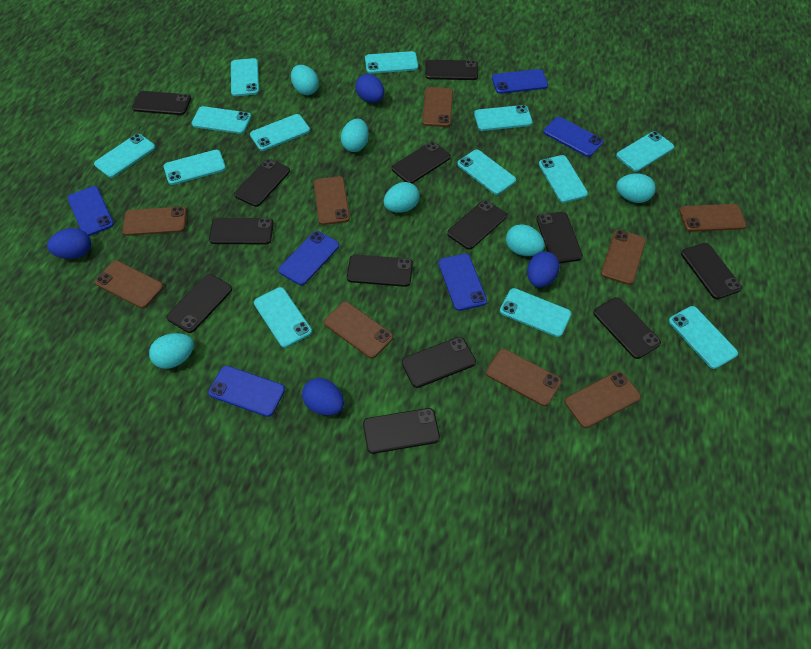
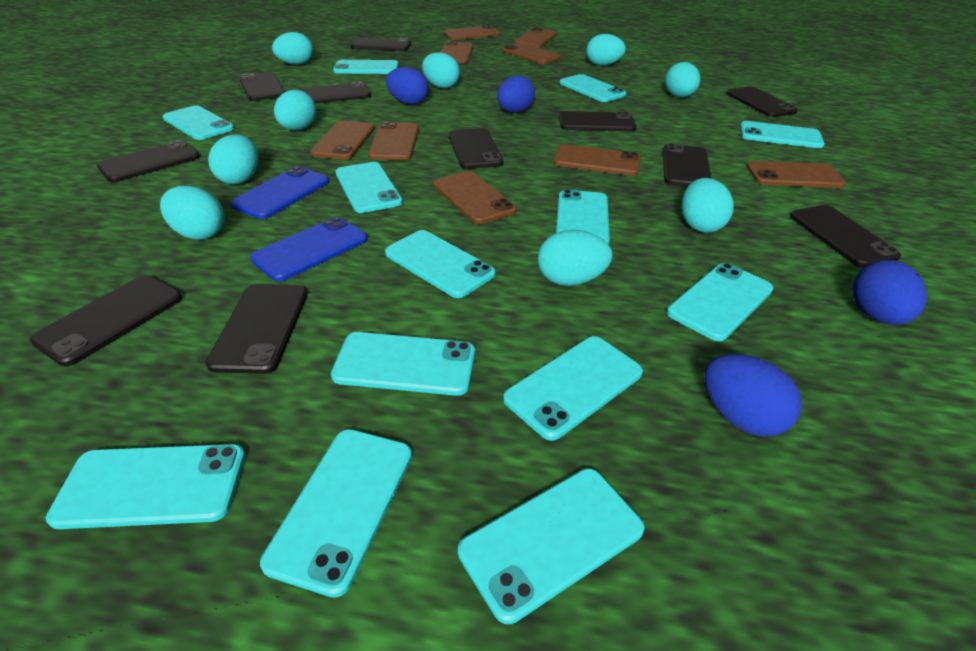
black phone: [132,91,191,115] [166,274,232,333] [209,218,274,244] [234,159,290,207] [347,255,413,287] [363,408,440,454] [392,141,451,183] [402,337,476,388] [425,60,478,80] [447,200,507,250] [536,212,583,263] [593,297,661,359] [681,243,742,299] = 13 -> [30,275,182,366] [97,140,200,182] [206,284,308,374] [239,72,285,101] [299,82,371,104] [351,37,411,51] [449,128,503,169] [559,111,636,131] [663,143,711,187] [727,87,798,117] [790,205,901,268] = 11
blue phone: [68,186,114,236] [208,366,285,417] [278,231,339,285] [438,254,487,311] [492,69,548,94] [543,117,603,157] = 6 -> [230,166,329,219] [250,216,368,281] = 2
turquoise egg: [149,333,194,369] [291,65,319,95] [341,119,369,152] [384,182,420,213] [506,224,545,256] [616,173,656,203] = 6 -> [160,186,224,240] [208,135,258,184] [272,32,313,65] [274,90,316,130] [422,52,460,88] [538,230,612,286] [586,34,626,66] [665,62,700,98] [682,178,734,233] = 9

